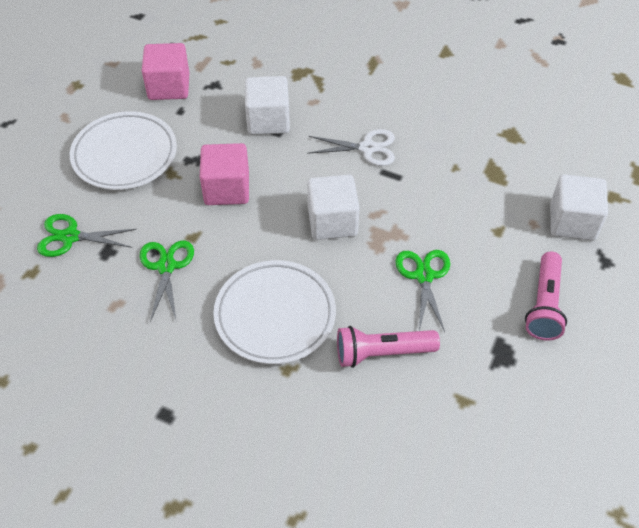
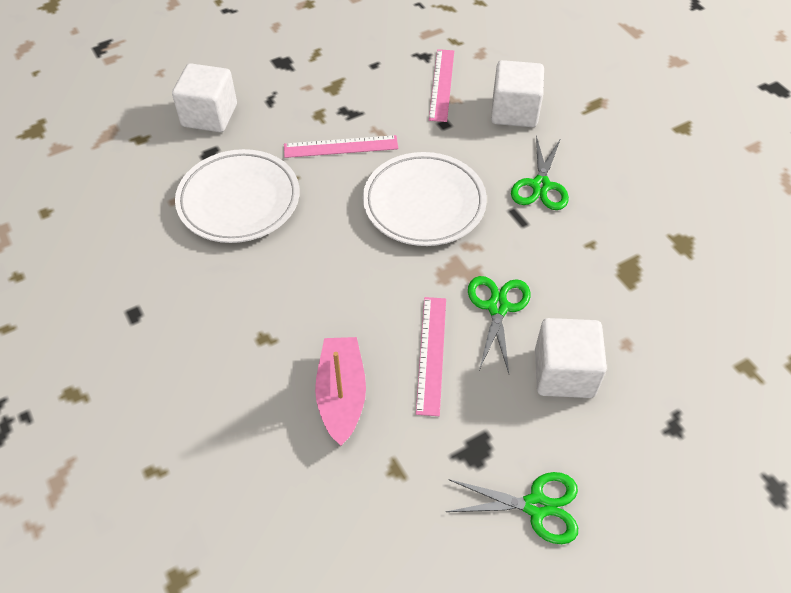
pink boat: none = 0 -> [315,337,366,446] = 1
pink cube: [142,43,190,100] [200,143,249,205] = 2 -> none = 0
pink flashlight: [337,326,440,368] [525,251,567,341] = 2 -> none = 0
pink ruler: none = 0 -> [284,135,398,158] [416,297,446,416] [429,49,454,122] = 3
white scissors: [307,129,395,166] = 1 -> none = 0

